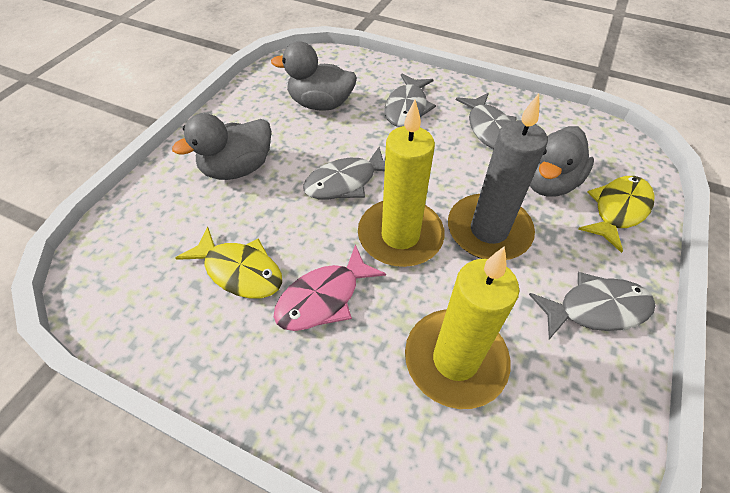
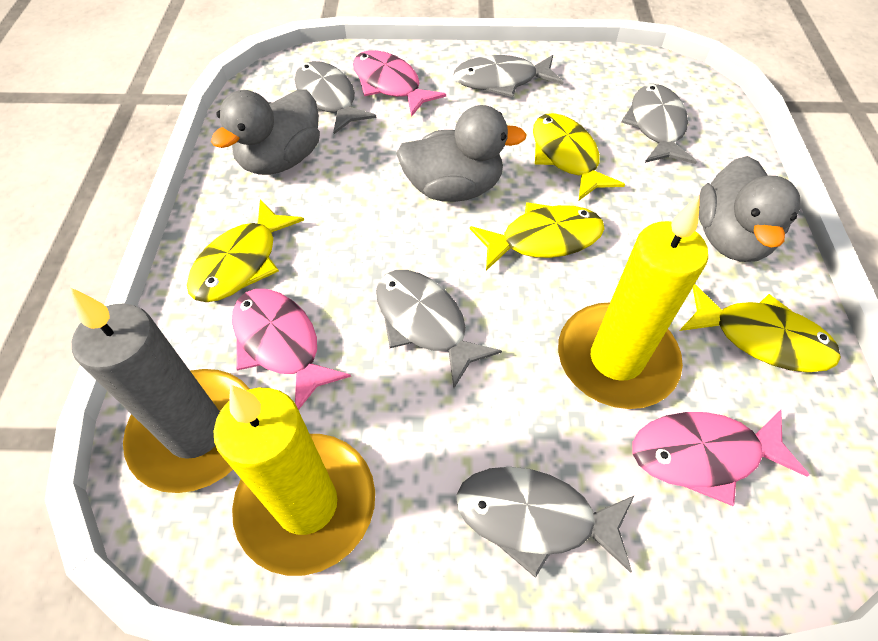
grey fish: [303,147,385,200] [384,73,436,127] [456,93,517,149] [529,272,656,339] = 4 -> [295,61,376,134] [376,270,502,388] [453,55,563,97] [457,467,634,578] [621,84,697,164] = 5
pink fish: [274,244,386,331] = 1 -> [232,289,351,410] [353,50,446,117] [632,410,809,506] = 3
yellow fish: [176,226,282,299] [578,176,655,253] = 2 -> [187,199,304,302] [470,202,605,271] [533,113,625,200] [680,284,841,372] = 4

